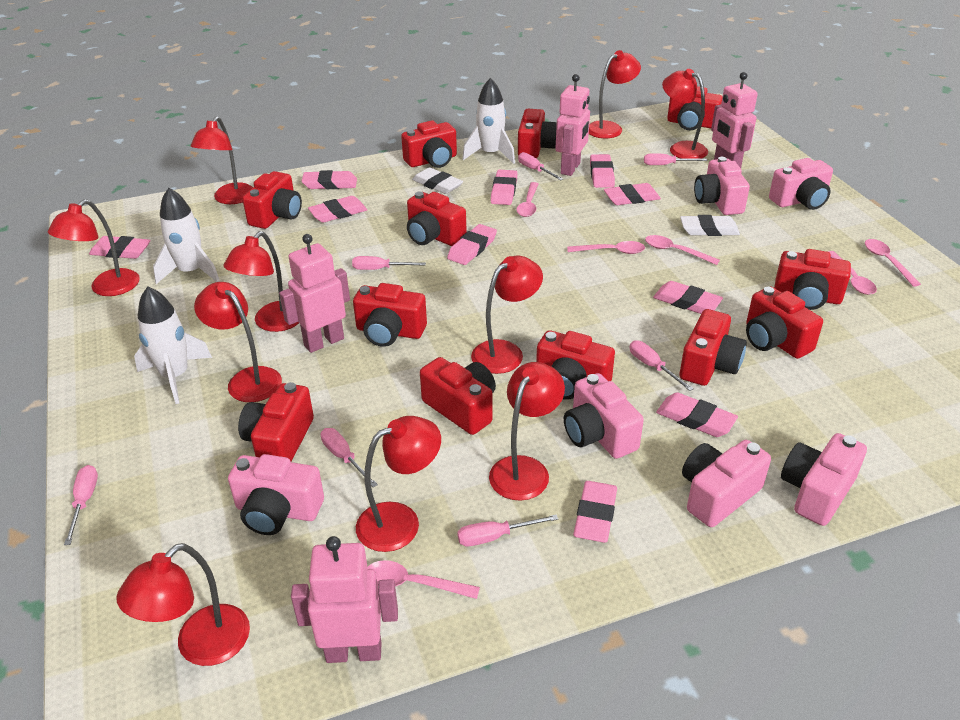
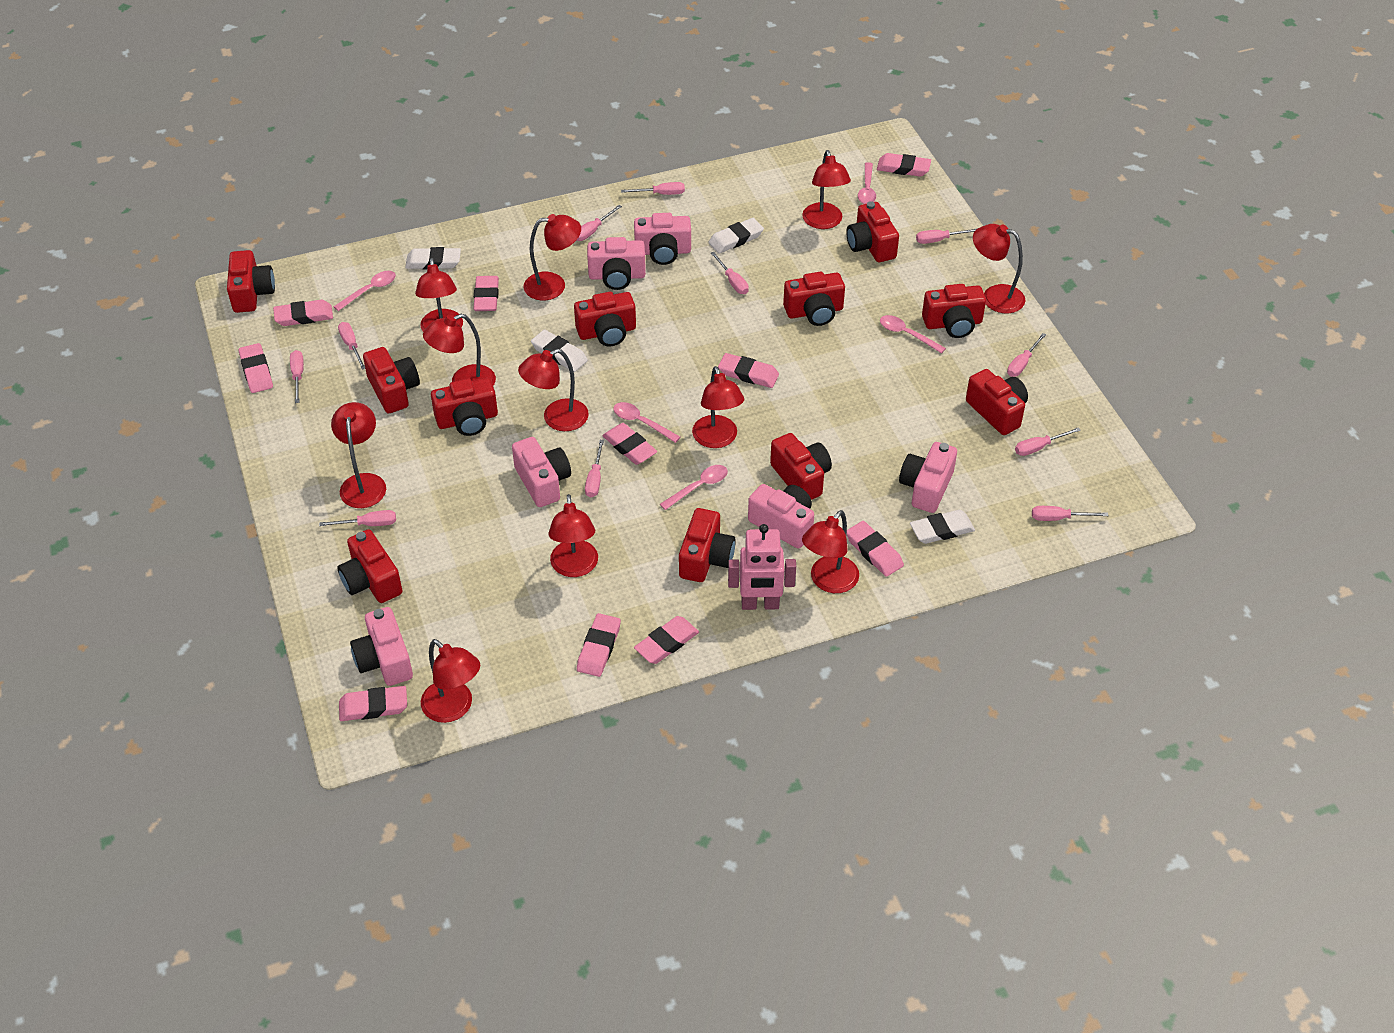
pink robot: [279,234,350,353] [291,536,398,663] [555,74,590,176] [711,72,758,168] = 4 -> [728,524,796,610] = 1
pink screwdriver: [64,465,98,545] [321,428,378,487] [352,256,426,270] [457,514,558,546] [518,152,563,180] [630,340,694,391] [644,153,707,165] = 7 -> [290,350,304,403] [319,510,396,526] [338,322,365,370] [577,205,622,241] [585,440,604,497] [621,182,685,195] [711,252,749,294] [916,228,978,244] [1007,333,1046,377] [1015,427,1081,456] [1032,506,1108,521] = 11
pink spoon: [368,560,480,599] [516,182,538,217] [567,241,645,254] [645,235,720,265] [828,251,877,295] [865,239,921,287] = 6 -> [333,271,396,311] [613,402,680,443] [660,465,728,510] [858,162,876,204] [880,315,946,354] = 5
red camera: [238,382,314,461] [242,171,302,229] [353,283,427,347] [401,120,457,168] [407,192,467,246] [420,357,496,435] [518,109,557,158] [536,330,615,400] [667,86,722,130] [680,309,747,386] [746,286,823,359] [774,249,851,310] = 12 -> [227,250,275,313] [337,529,403,603] [363,347,420,414] [431,378,498,436] [574,292,636,347] [679,508,736,582] [770,433,832,500] [783,272,845,326] [846,201,899,262] [922,284,986,338] [966,369,1028,435] = 11
red lamp: [48,199,140,296] [116,543,250,666] [191,116,253,204] [194,282,282,402] [223,231,299,332] [356,416,441,552] [471,256,543,374] [489,362,565,501] [589,50,641,138] [662,69,708,159] = 10 -> [331,402,386,508] [415,258,463,332] [421,639,480,723] [423,314,496,386] [518,349,589,431] [524,214,581,300] [548,494,598,577] [692,366,744,448] [802,150,851,229] [802,510,859,593] [973,224,1025,313] = 11
white eraser: [412,167,463,194] [680,215,740,236] = 2 -> [405,247,461,269] [531,329,588,372] [708,218,764,254] [910,510,975,544] = 4
white rocket: [134,286,212,404] [153,188,220,284] [462,78,515,164] = 3 -> none = 0

